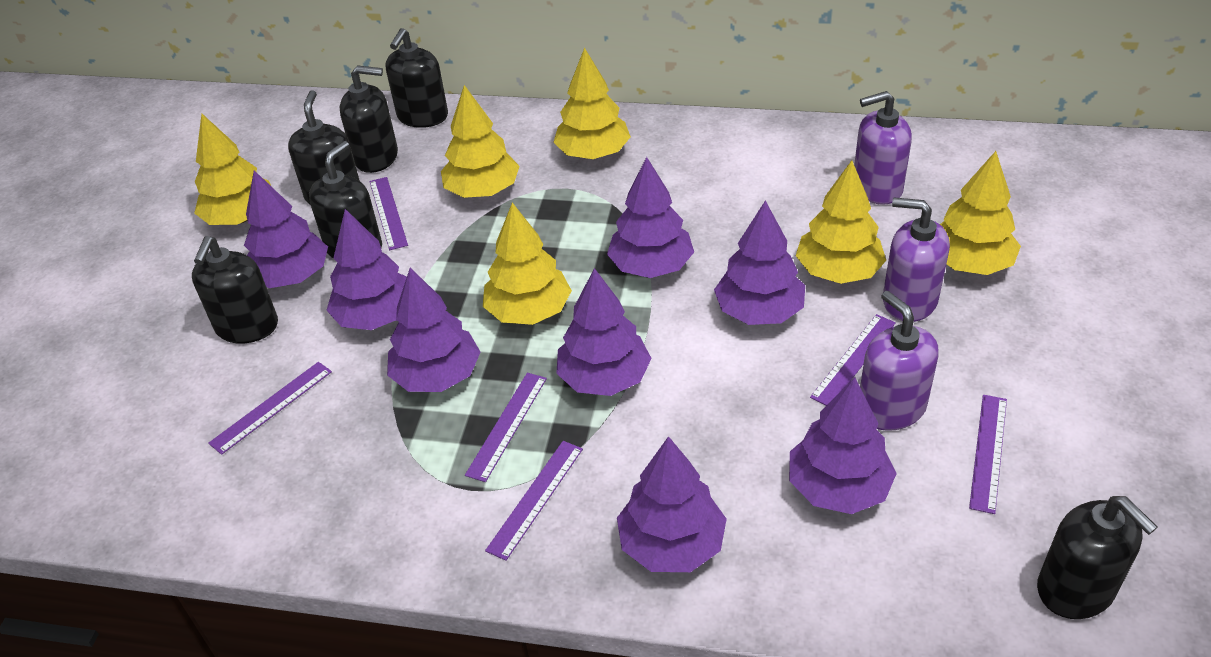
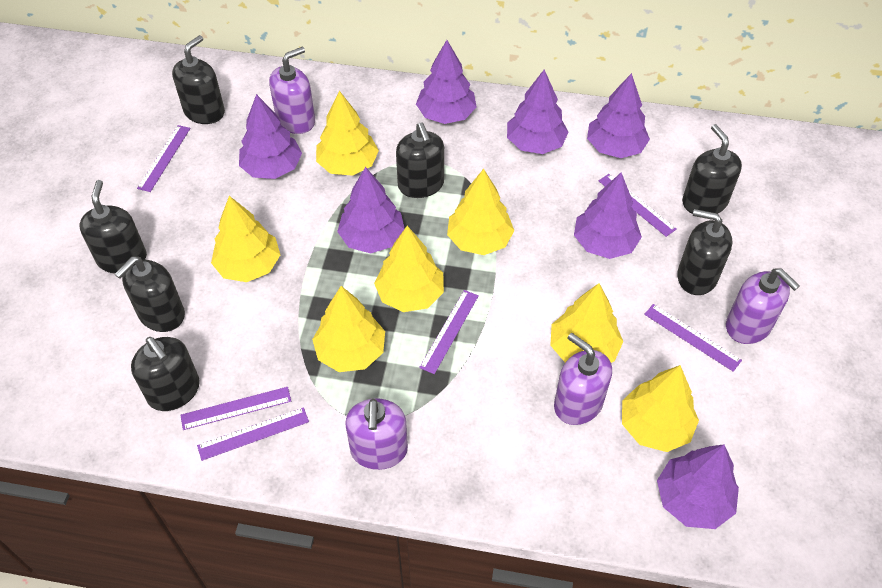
black soap dispenser: [192,236,278,344] [288,90,360,204] [309,141,382,259] [340,65,398,173] [386,28,448,128] [1037,496,1158,619] = 6 -> [79,180,147,274] [115,257,185,332] [131,337,200,411] [172,35,225,124] [396,123,444,198] [677,209,733,295] [682,124,742,214] = 7
purple soap dispenser: [854,91,912,205] [860,291,939,431] [883,197,950,322] = 3 -> [269,47,315,134] [345,398,408,470] [554,333,612,425] [726,268,800,344] = 4
purple tree: [244,171,328,288] [326,209,407,330] [387,268,481,392] [556,268,652,396] [607,157,694,278] [617,436,727,572] [714,200,805,325] [789,377,897,514] = 8 -> [239,94,302,179] [337,167,405,253] [416,40,477,124] [507,69,569,154] [574,172,642,259] [587,73,650,158] [657,444,739,529] = 7
yellow tree: [194,114,271,225] [441,85,519,198] [483,203,572,325] [553,47,631,159] [796,160,886,284] [940,151,1021,275] = 6 -> [211,196,280,282] [312,286,385,372] [316,91,379,176] [374,226,444,312] [447,169,514,255] [550,283,623,363] [622,365,699,452] = 7

